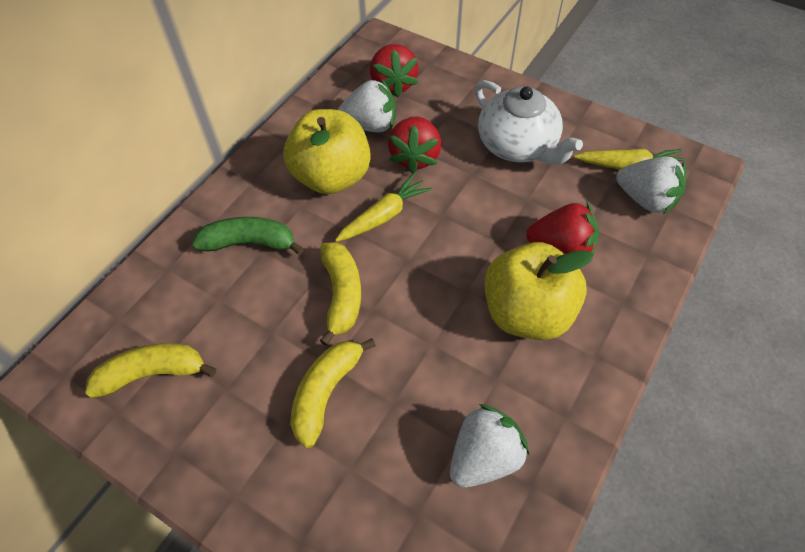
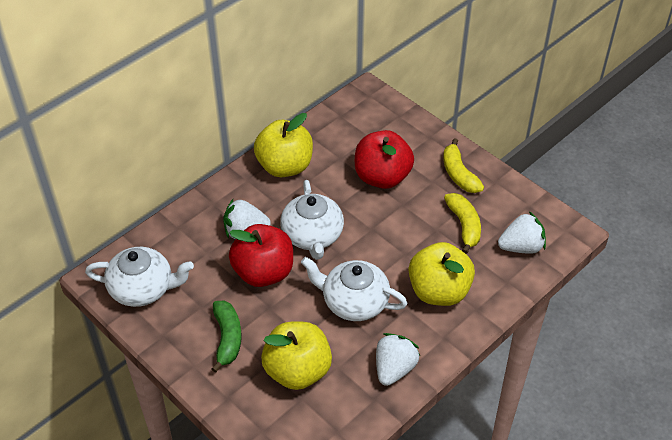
red apple: none = 0 -> [229,224,293,287] [355,130,414,189] = 2
red strawberry: [370,44,418,98] [388,116,441,174] [526,202,599,254] = 3 -> none = 0
white teapot: [475,80,583,165] = 1 -> [85,247,194,307] [280,180,344,260] [301,257,408,321] = 3
yellow apple: [284,109,371,194] [485,242,594,340] = 2 -> [254,113,313,177] [261,321,332,390] [409,242,475,306] = 3
yellow banana: [85,343,216,398] [290,338,376,448] [320,242,361,346] = 3 -> [443,138,484,193] [444,193,481,254] = 2
yellow carrot: [335,173,432,242] [574,148,687,170] = 2 -> none = 0

